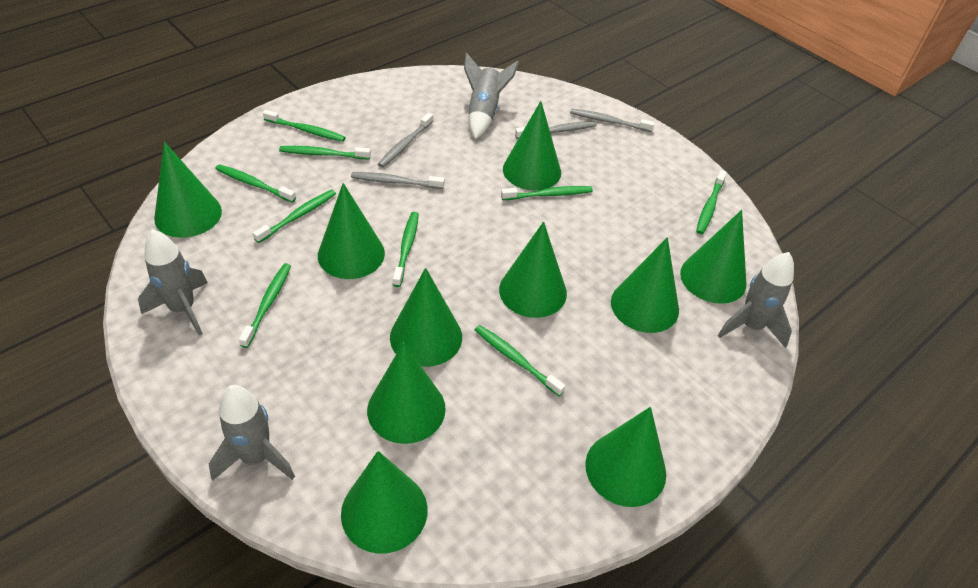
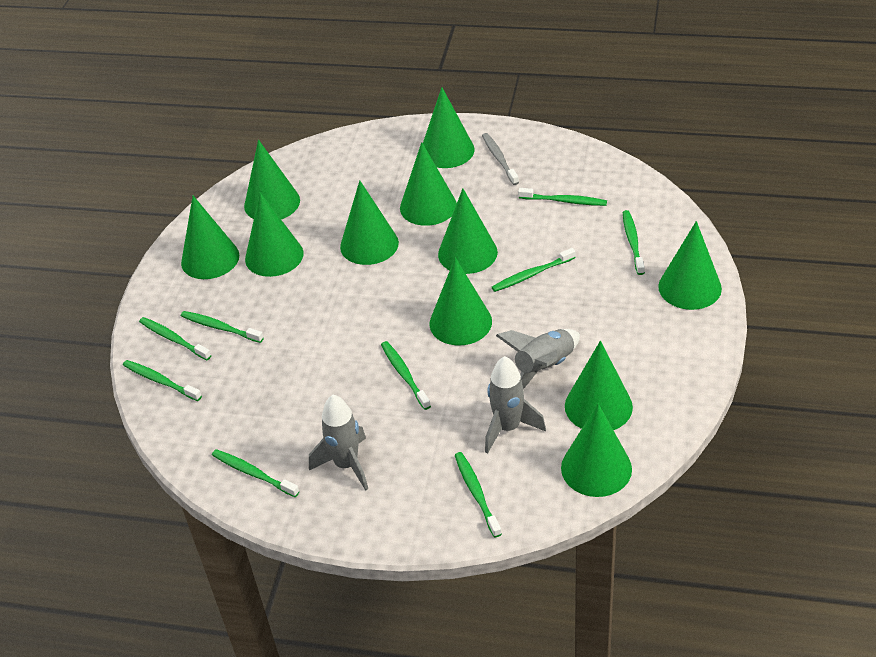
green cone: [154,142,222,238] [318,183,385,279] [341,451,428,554] [367,342,446,444] [390,268,462,367] [499,222,567,318] [503,101,561,191] [585,407,666,507] [611,237,679,333] [680,210,746,304] = 10 -> [181,196,239,279] [244,140,300,219] [245,192,304,277] [340,180,399,265] [400,142,457,226] [423,87,474,168] [429,257,492,346] [438,189,498,274] [561,403,632,497] [565,341,633,430] [658,221,722,310] = 11
grey rocket: [138,229,208,336] [209,385,295,481] [464,53,519,139] [718,252,794,348] = 4 -> [309,395,368,491] [485,356,546,453] [496,329,580,389] = 3
grey toothbrush: [351,172,444,189] [378,113,433,167] [515,121,597,139] [570,109,655,132] = 4 -> [482,133,519,185] = 1

